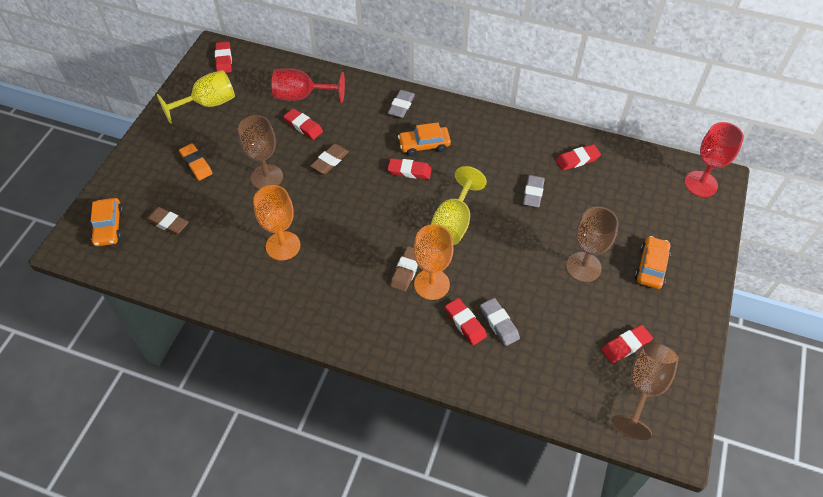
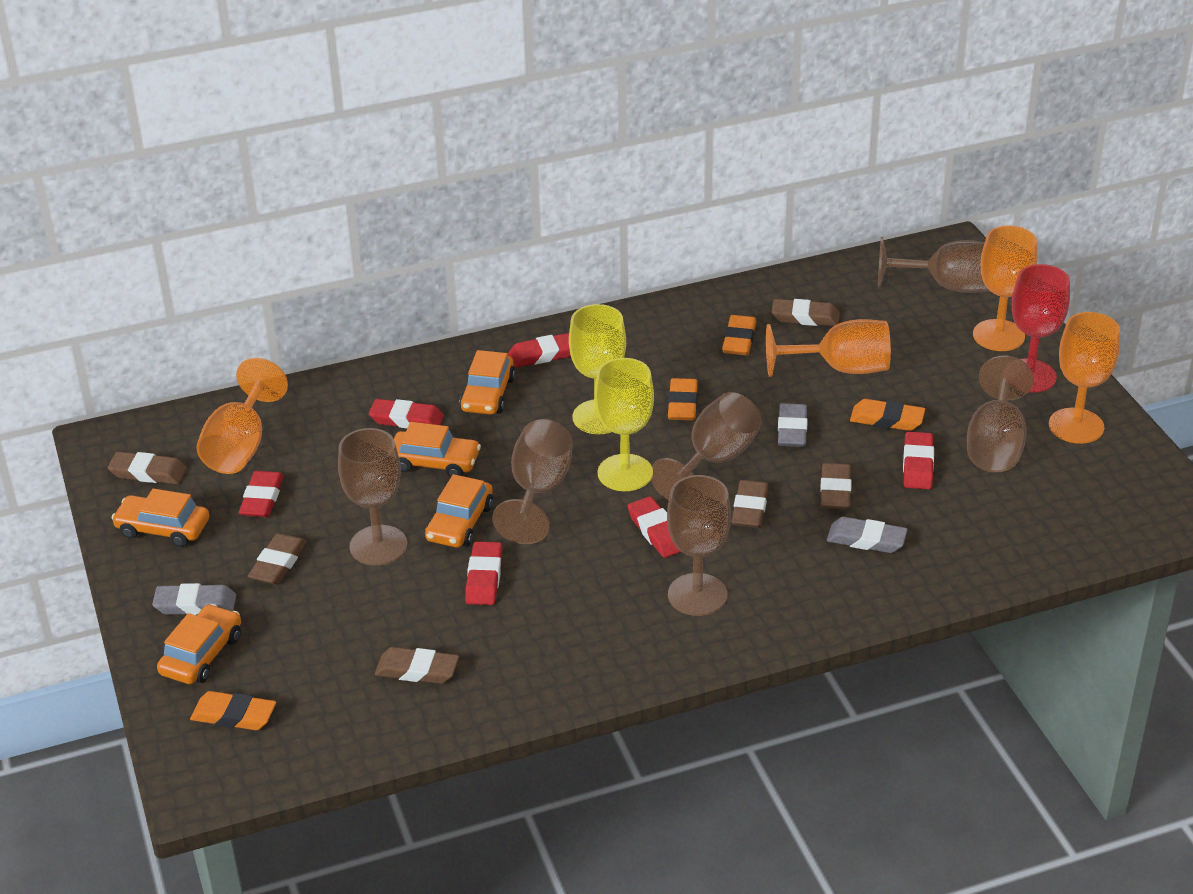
brown eraser: [146,207,189,235] [310,144,349,174] [390,246,418,292] = 3 -> [108,452,187,484] [248,533,307,585] [375,647,459,684] [731,480,769,528] [772,299,840,326] [820,463,851,509] = 6
brown goblet: [238,115,283,189] [566,207,619,282] [611,343,679,440] = 3 -> [338,428,407,566] [492,419,573,544] [650,392,761,501] [667,475,731,616] [878,237,991,293] [967,355,1034,472] = 6
orange car: [91,198,123,246] [398,122,451,156] [635,236,671,289] = 3 -> [111,489,209,547] [157,604,241,684] [394,422,481,477] [425,474,493,548] [459,350,515,415] = 5
orange eraser: [179,143,212,180] = 1 -> [190,691,276,730] [668,378,698,420] [722,315,756,355] [850,399,925,431] = 4
orange goblet: [253,185,300,261] [414,224,453,300] = 2 -> [196,358,288,474] [766,319,891,377] [973,225,1037,351] [1049,312,1120,444] = 4
red goblet: [272,68,345,103] [685,122,744,197] = 2 -> [1012,264,1070,393] = 1

